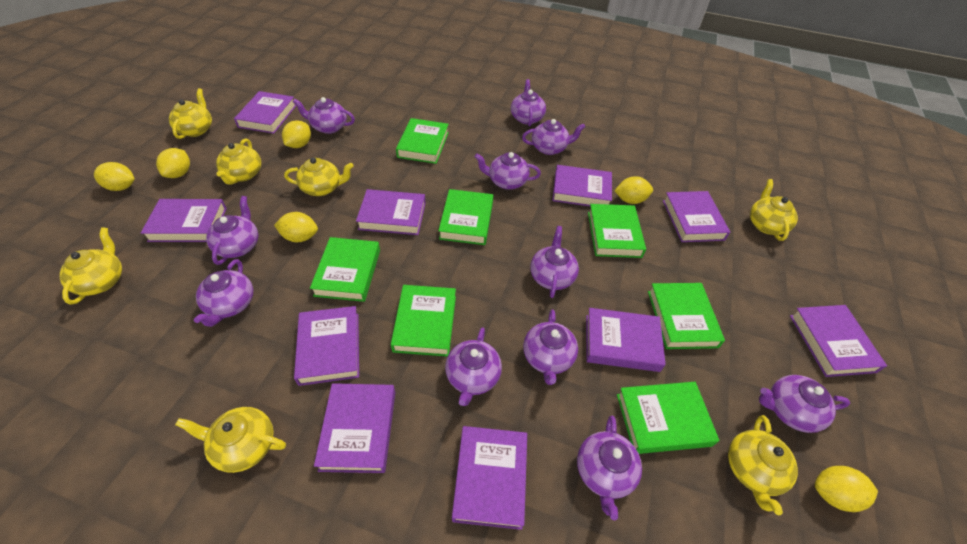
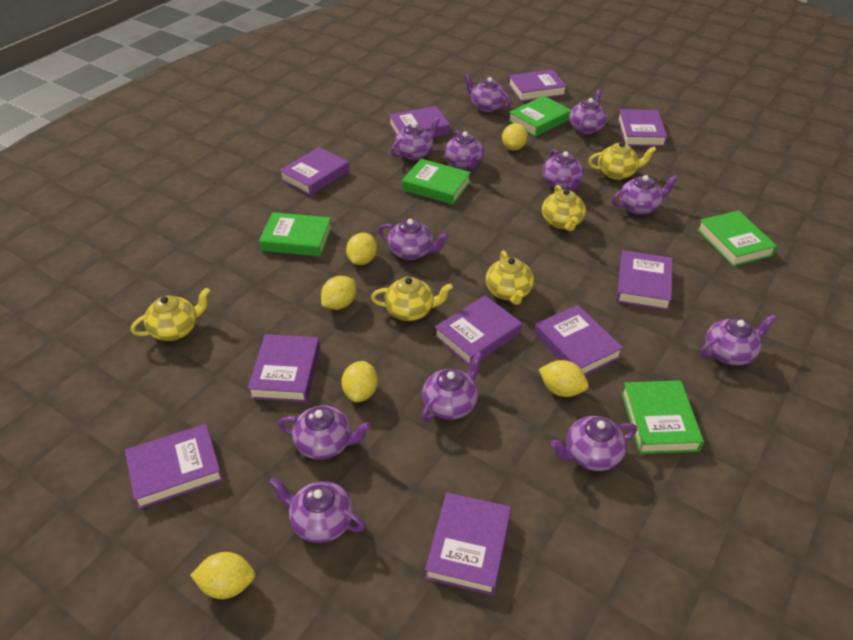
green book: [310,237,380,302] [391,285,456,356] [396,118,449,164] [438,189,493,245] [588,204,646,258] [617,382,719,454] [648,283,725,349] = 7 -> [259,212,332,256] [402,159,471,204] [508,96,571,137] [621,380,704,454] [697,210,777,266] = 5
purple teapot: [194,259,253,327] [206,196,258,265] [293,97,355,134] [445,327,502,406] [474,152,541,190] [511,79,546,126] [522,119,585,155] [523,310,578,385] [530,226,579,298] [577,416,642,520] [759,375,850,433] = 11 -> [269,477,365,543] [278,405,371,460] [378,219,449,260] [391,117,440,160] [421,352,483,421] [445,130,484,169] [464,73,512,112] [542,149,584,191] [551,416,637,471] [569,90,607,134] [612,175,678,215] [700,314,777,365] = 12
yellow teapot: [59,227,122,305] [169,88,212,139] [175,407,286,473] [216,138,261,185] [284,158,354,196] [728,415,798,515] [750,179,798,241] = 7 -> [131,288,210,341] [371,277,453,321] [486,251,534,305] [542,185,586,231] [588,141,656,180] = 5

